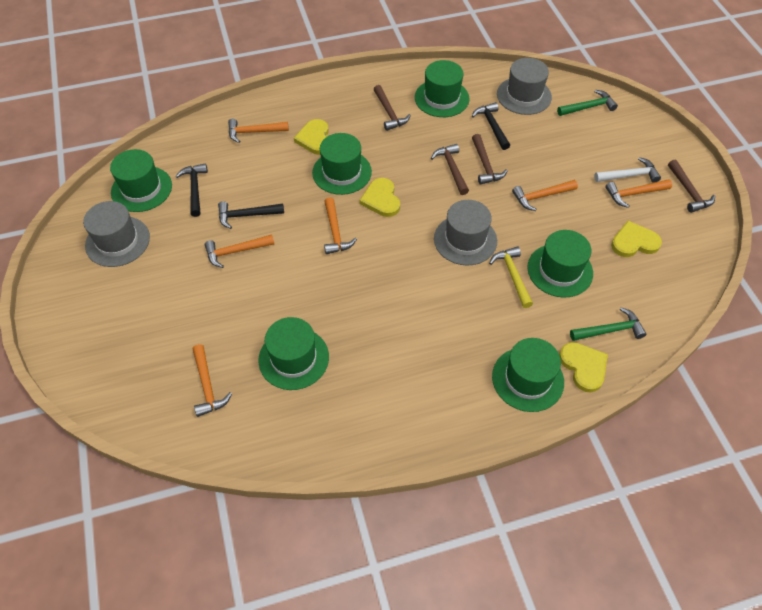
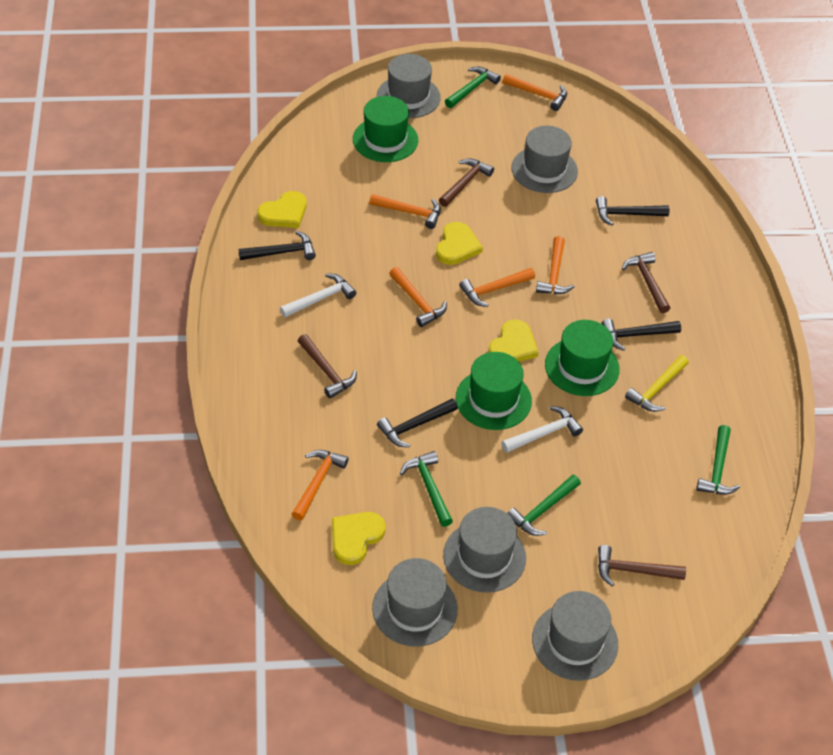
black hammer: [176,163,208,217] [218,201,284,229] [472,102,510,150] = 3 -> [239,231,316,260] [377,398,458,447] [596,196,669,226] [602,319,681,351] = 4
green hammer: [557,90,618,116] [570,307,646,341] = 2 -> [400,451,453,527] [445,67,501,108] [507,475,581,536] [696,425,740,495] = 4
green hat: [110,149,172,212] [258,317,329,390] [312,133,372,195] [415,60,470,117] [492,338,564,412] [527,230,593,297] = 6 -> [353,96,418,162] [456,352,532,430] [545,320,620,396] = 3
grey hat: [83,201,150,267] [434,200,497,266] [497,58,552,115] = 3 -> [372,558,458,647] [377,54,441,118] [443,507,526,593] [511,126,578,193] [532,591,618,681] = 5
white hammer: [594,157,661,183] = 1 -> [280,274,356,317] [501,406,583,453] = 2

